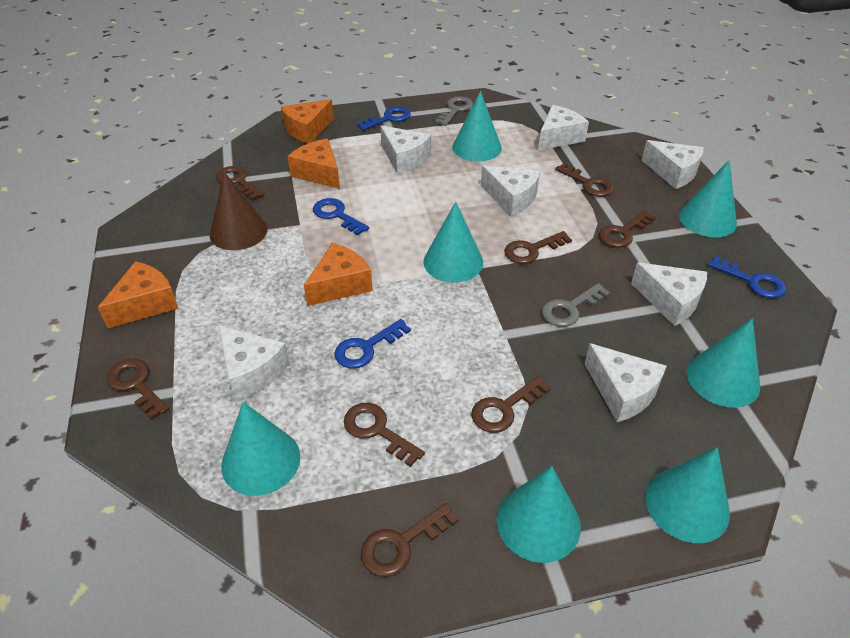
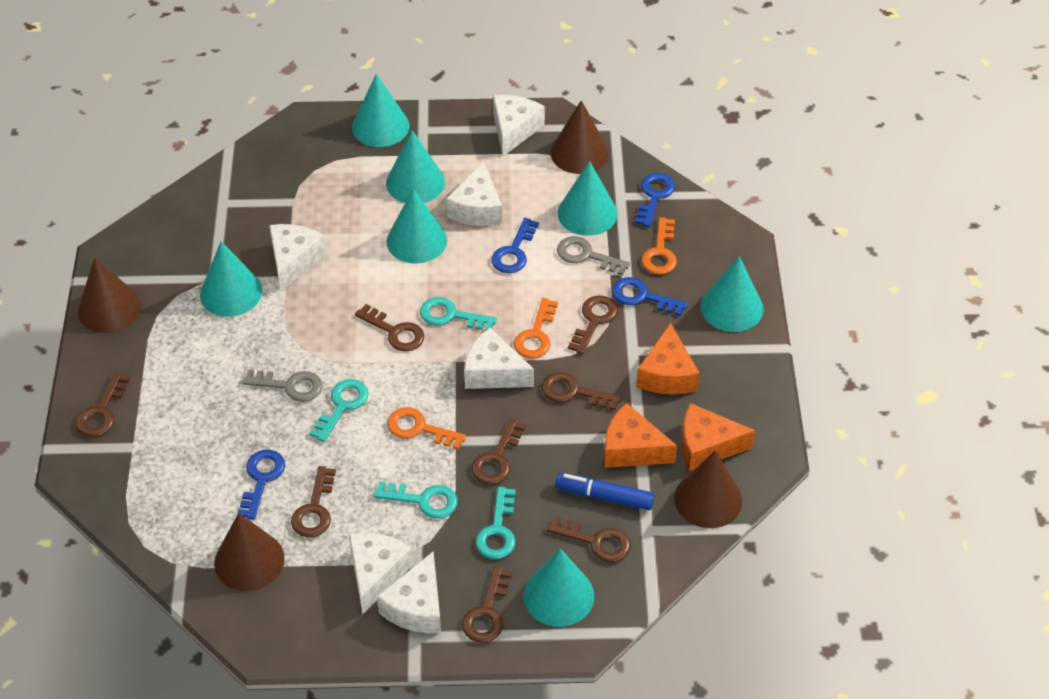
blue marker: none = 0 -> [555,473,654,510] = 1
brown cone: [209,172,268,250] = 1 -> [78,257,141,333] [214,513,285,591] [550,100,609,174] [674,450,742,528] = 4
orange cheese: [98,261,179,328] [281,99,334,143] [287,139,340,189] [304,243,373,306] = 4 -> [604,403,677,468] [636,323,699,395] [682,403,755,471] = 3
orange key: none = 0 -> [387,407,466,450] [514,298,558,359] [642,217,677,275] = 3
turquoise key: none = 0 -> [310,379,369,442] [374,481,458,519] [420,297,497,331] [475,487,516,559] = 4
white cheese: [219,325,290,400] [380,125,431,174] [481,165,540,216] [538,105,589,151] [585,343,667,422] [631,262,707,326] [642,140,704,189] = 7 -> [269,224,327,291] [349,533,414,614] [377,551,441,633] [446,162,502,226] [464,328,534,389] [493,95,545,156] = 6

